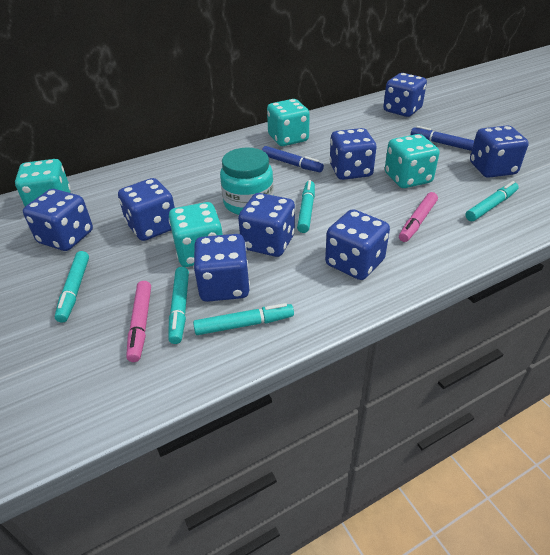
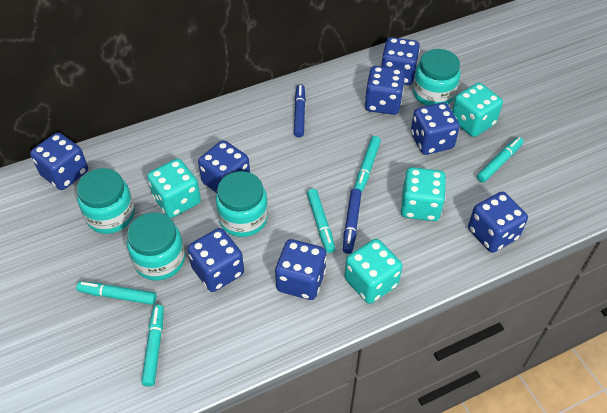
pink marker: [126,281,151,362] [399,192,438,242] = 2 -> none = 0
turquoise jar: [220,148,274,215] = 1 -> [77,168,135,234] [127,212,185,281] [216,171,268,237] [413,49,461,106] = 4

